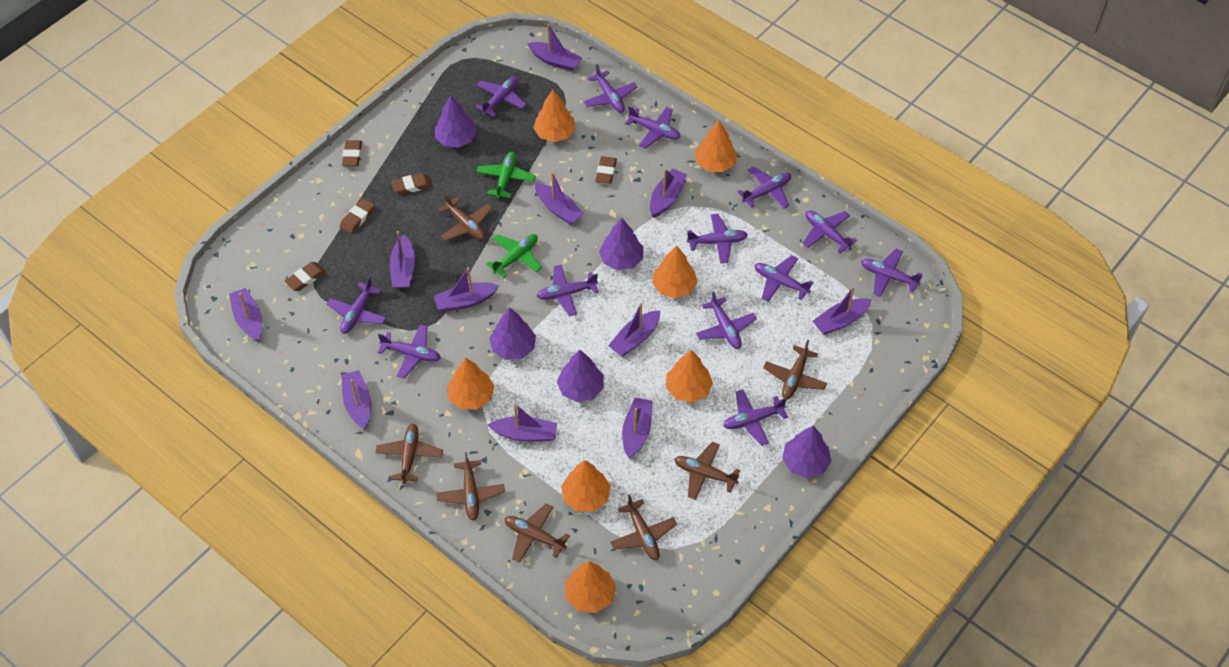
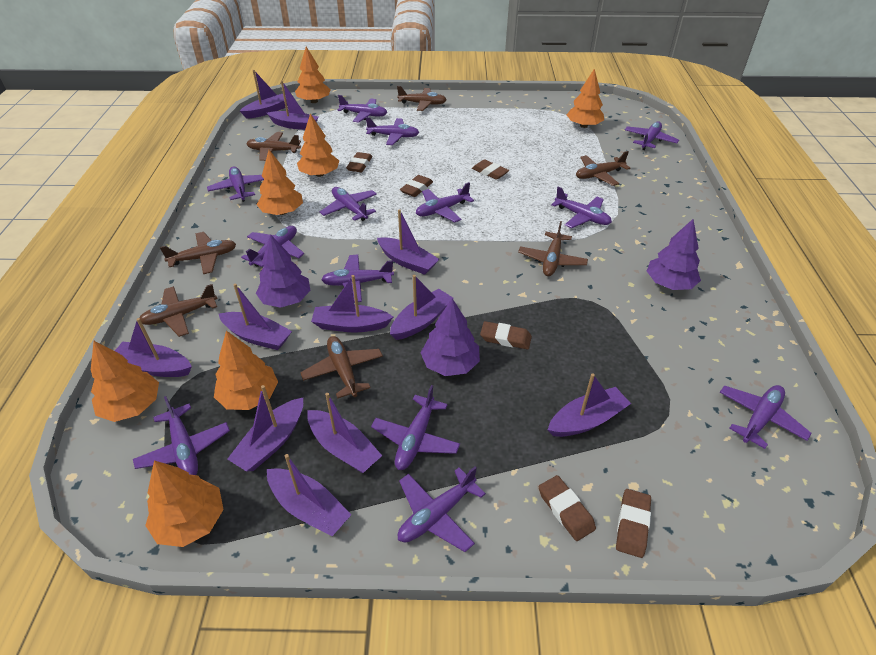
brown eraser: [285,262,326,291] [340,199,375,234] [342,140,362,166] [391,173,432,195] [595,156,617,184] = 5 -> [346,152,372,172] [400,175,433,197] [472,159,509,180] [480,321,532,349] [539,475,596,541] [616,489,651,558] = 6
green plane: [476,152,536,199] [487,234,542,278] = 2 -> none = 0
purple tree: [435,95,477,148] [489,307,536,360] [557,350,604,402] [599,218,643,270] [782,426,831,478] = 5 -> [256,234,310,308] [421,298,480,376] [647,219,701,290] = 3

